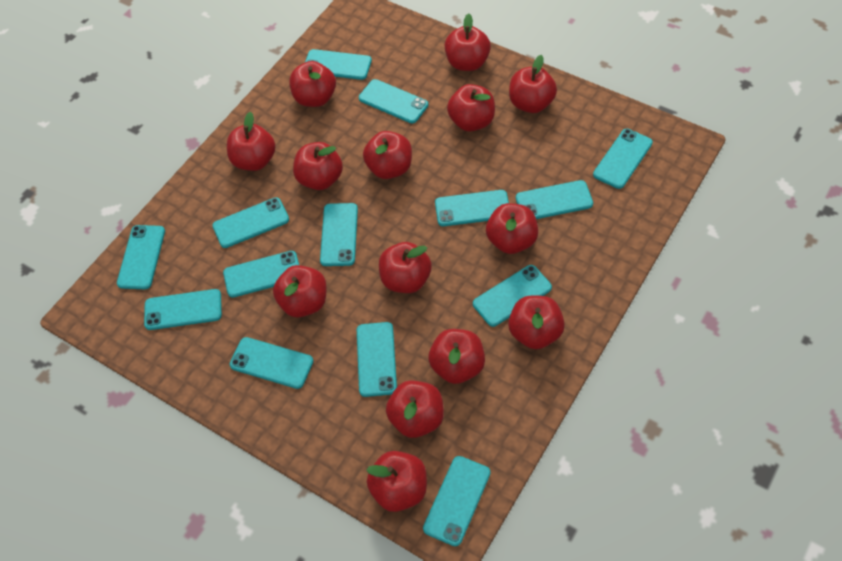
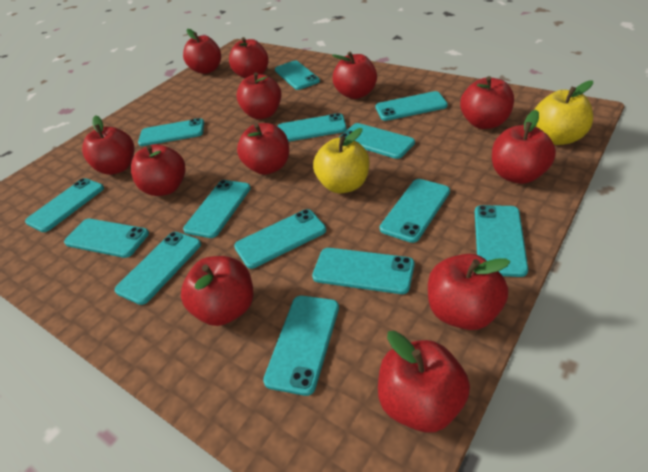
red apple: [227,112,276,171] [273,265,327,318] [289,61,336,107] [293,142,343,190] [363,131,412,179] [366,451,427,512] [379,242,432,293] [386,380,444,438] [429,329,485,384] [445,13,491,71] [447,84,495,132] [486,203,538,254] [508,295,565,349] [509,55,557,113] = 14 -> [82,115,135,175] [131,144,186,196] [181,256,253,326] [183,29,221,74] [229,37,269,78] [236,72,281,119] [237,123,289,175] [332,51,377,99] [378,331,470,432] [428,254,510,330] [460,76,514,129] [492,110,556,184] = 12
yellow apple: none = 0 -> [313,128,369,194] [534,80,593,145] = 2

